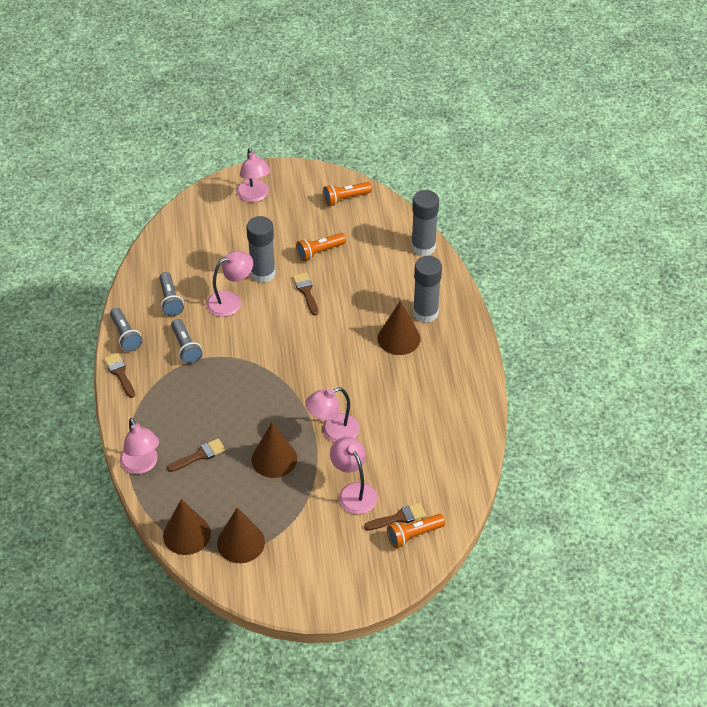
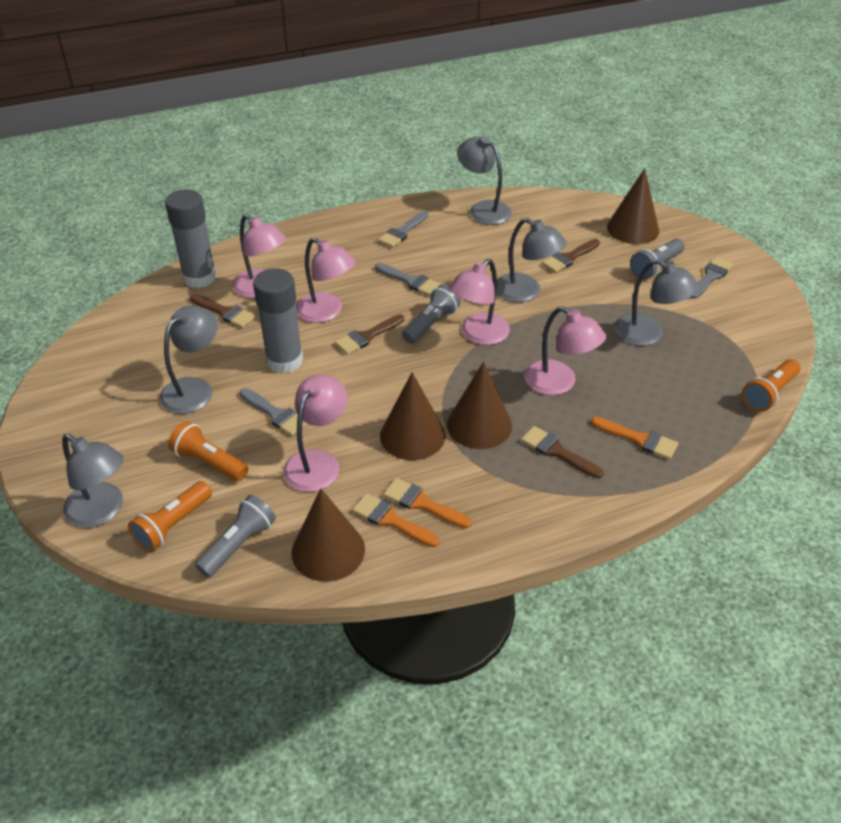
grey brush: none = 0 -> [240,388,308,436] [375,263,441,296] [378,211,428,248] [690,257,734,299] = 4
grey glue stick: [246,216,275,283] [411,190,439,256] [413,256,442,323] = 3 -> [165,189,217,288] [253,268,303,373] = 2
grey lamp: none = 0 -> [62,434,124,528] [160,305,218,414] [457,136,512,225] [496,218,567,302] [614,259,699,346] = 5
orange brush: none = 0 -> [352,493,440,547] [383,478,472,528] [591,417,678,460] = 3

